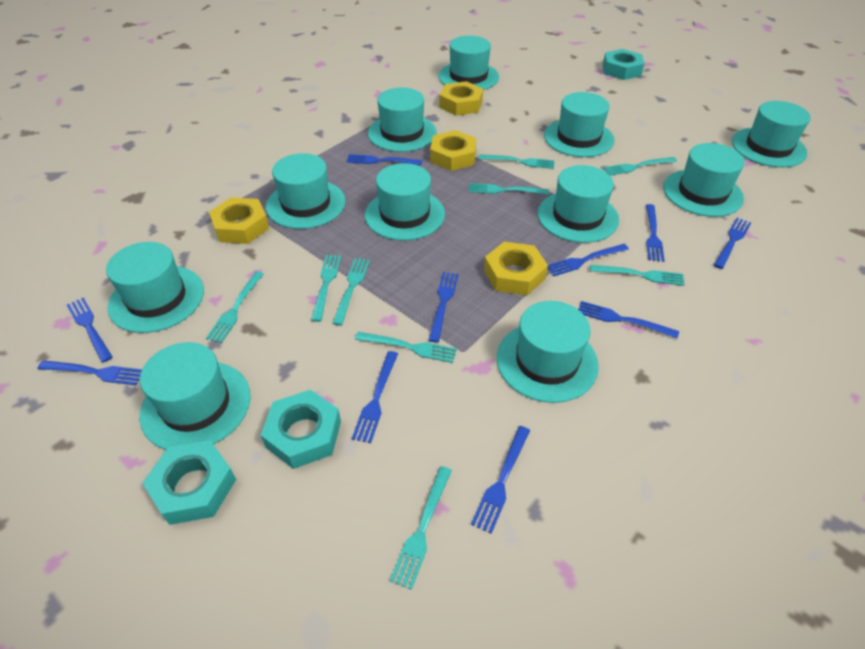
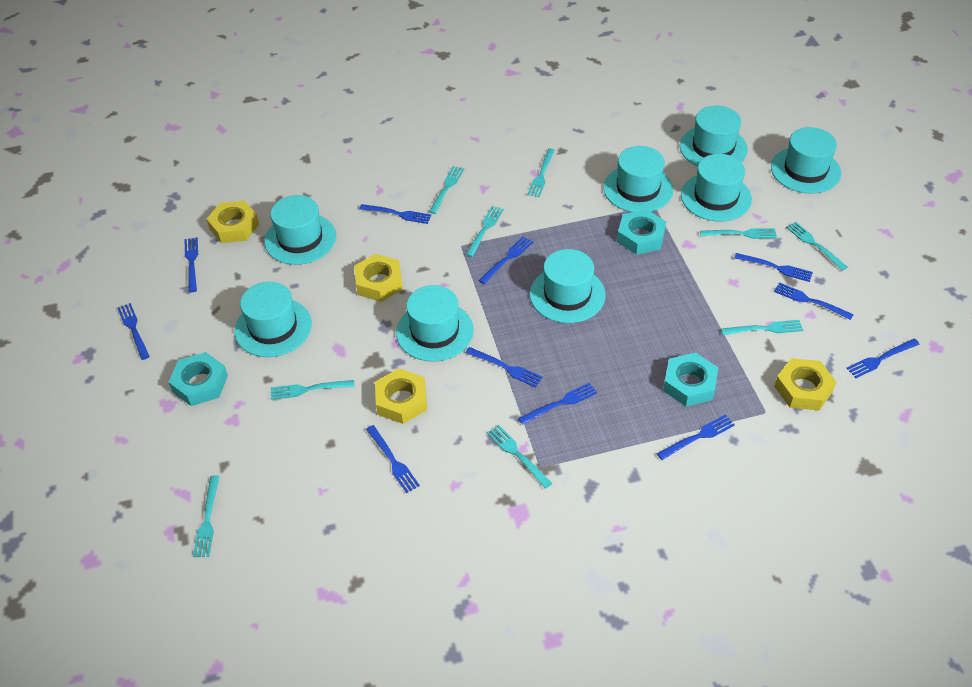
blue fork: [37,360,142,385] [67,298,113,363] [346,154,422,165] [352,351,398,443] [428,272,459,343] [471,426,530,534] [548,244,629,276] [578,301,679,338] [646,204,665,262] [714,218,751,269] = 10 -> [118,303,150,360] [184,237,198,292] [359,204,431,224] [366,425,420,493] [465,347,543,388] [478,236,533,284] [518,383,597,425] [657,414,735,460] [734,253,813,282] [774,282,854,320] [846,339,920,378] = 11
turquoise hat: [106,242,204,333] [139,342,251,450] [266,153,346,229] [365,163,445,241] [368,88,437,152] [438,36,499,90] [497,301,599,403] [538,165,619,243] [544,92,614,157] [663,143,745,217] [732,101,811,167] = 11 -> [234,282,312,357] [264,195,336,265] [396,285,474,362] [530,249,606,323] [603,146,673,212] [680,106,748,166] [681,154,752,221] [771,127,841,194] = 8

